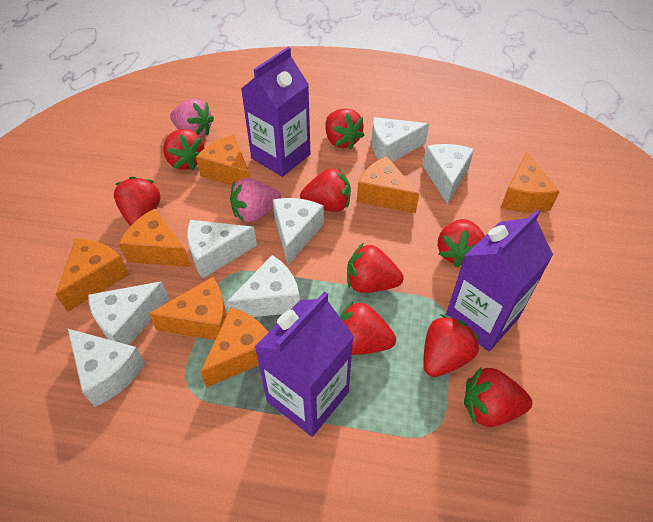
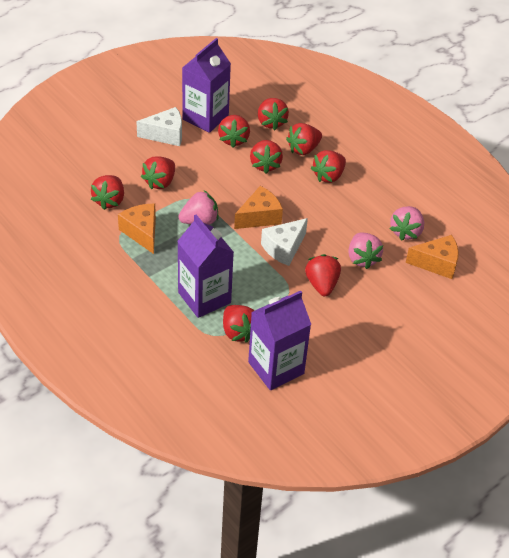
orange cheese: [55,239,129,312] [119,209,191,267] [149,277,227,340] [196,135,250,185] [200,307,268,387] [357,156,419,213] [501,152,560,213] = 7 -> [118,204,156,254] [234,186,283,229] [406,235,459,279] = 3
pink strawberry: [170,98,214,137] [230,178,281,222] = 2 -> [178,190,219,225] [348,233,383,269] [390,206,424,241] = 3
white cheese: [68,329,145,407] [88,281,169,345] [187,220,257,278] [226,255,300,317] [273,198,324,265] [372,117,429,162] [423,144,474,205] = 7 -> [136,107,182,146] [261,218,308,266] = 2

